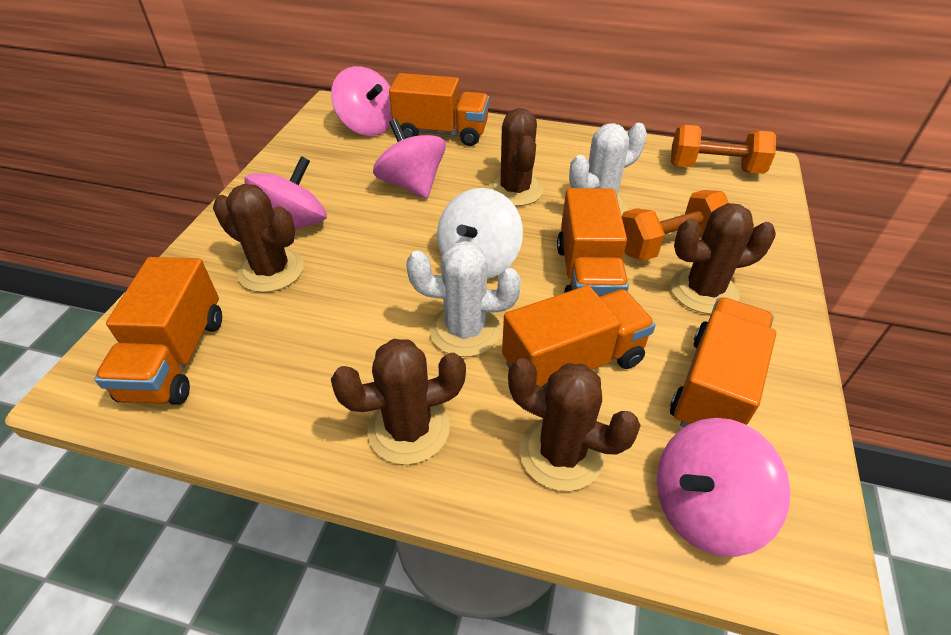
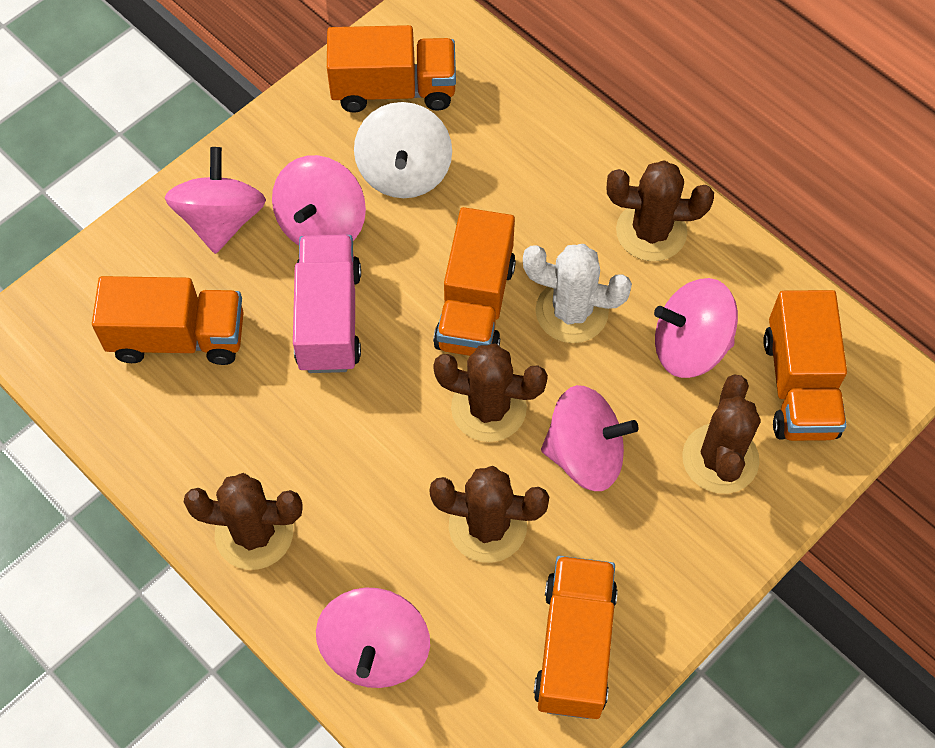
orange dumbbell: [622,190,729,261] [671,125,776,174] = 2 -> none = 0
pink spinning top: [245,156,327,230] [331,66,392,136] [373,119,446,199] [657,418,790,557] = 4 -> [164,147,266,254] [272,155,366,246] [316,588,430,688] [541,385,639,491] [654,278,738,378] = 5
pink truck: none = 0 -> [293,235,361,373] = 1
white cactus: [406,241,521,357] [569,123,647,216] = 2 -> [523,244,632,343] = 1

